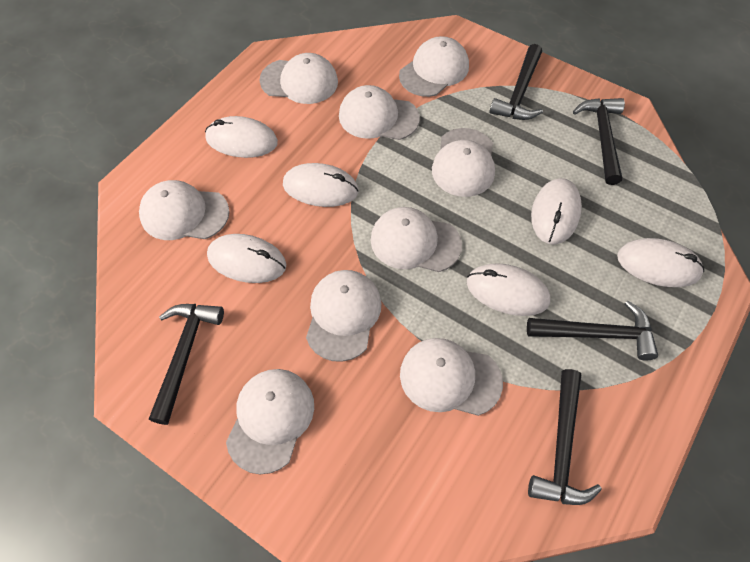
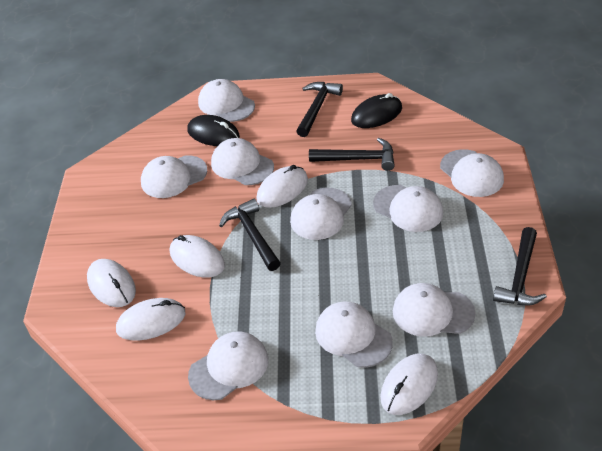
black hammer: [149,304,224,425] [489,44,543,120] [527,300,658,360] [528,369,602,505] [573,98,625,185] = 5 -> [219,199,281,271] [296,82,343,137] [309,138,395,171] [493,227,547,306] = 4
black mouse: none = 0 -> [187,115,240,146] [351,93,402,128] = 2
white mouse: [205,116,278,158] [207,234,286,283] [283,163,359,207] [467,263,550,316] [531,178,582,245] [617,238,704,287] = 6 -> [87,259,136,307] [116,298,185,341] [170,235,225,278] [256,165,308,208] [380,354,438,415] = 5

